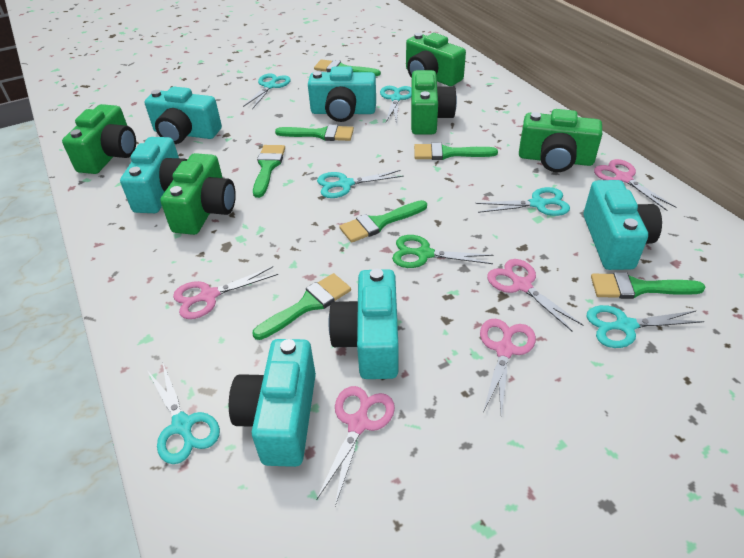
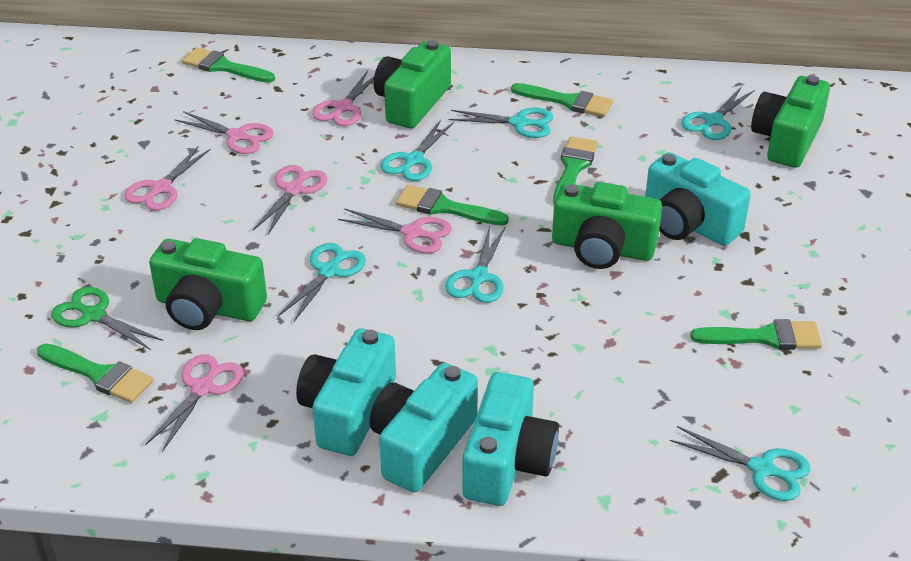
green brush: [252,273,351,340] [253,145,285,198] [275,124,354,141] [314,59,381,76] [339,200,427,243] [414,143,498,160] [591,272,706,299] = 7 -> [37,343,153,403] [182,47,275,83] [396,185,509,225] [511,83,613,117] [553,136,598,203] [690,319,822,350] = 6
green camera: [62,104,136,174] [160,153,236,235] [406,33,466,86] [411,70,457,134] [519,109,602,172] = 5 -> [149,238,267,330] [374,40,451,128] [552,182,662,269] [751,75,830,168] = 4
pink scissors: [173,266,278,319] [316,386,395,506] [480,319,536,415] [487,259,583,332] [594,159,676,211] = 5 -> [124,146,211,211] [145,355,244,452] [175,111,273,154] [253,165,327,235] [312,70,374,126] [338,208,452,253] = 6
turquoise camera: [120,137,187,213] [145,87,222,144] [229,339,316,467] [308,66,376,122] [328,269,398,379] [584,180,662,270] = 6 -> [296,328,396,456] [370,363,478,492] [462,372,559,506] [645,152,751,246] = 4

